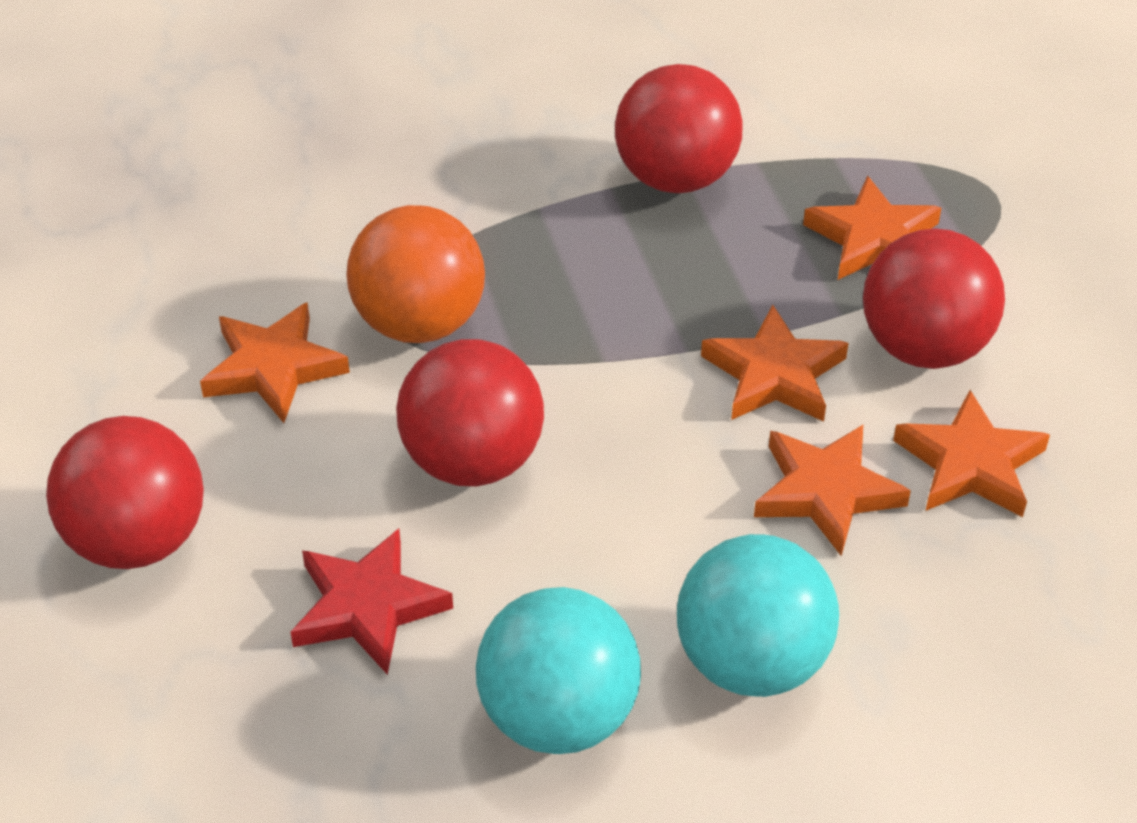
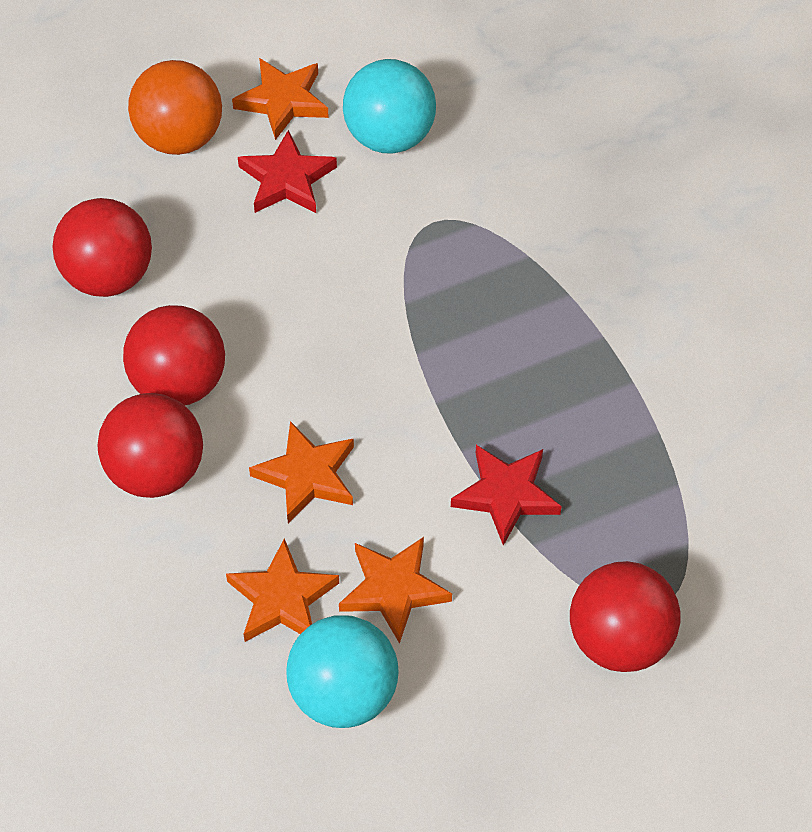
orange star: [200,302,350,423] [701,305,848,421] [754,425,911,556] [803,176,941,280] [893,390,1050,517] = 5 -> [226,538,339,642] [232,58,329,140] [249,421,354,523] [339,537,452,644] = 4
red star: [290,529,453,675] = 1 -> [238,130,337,213] [451,445,562,546] = 2

